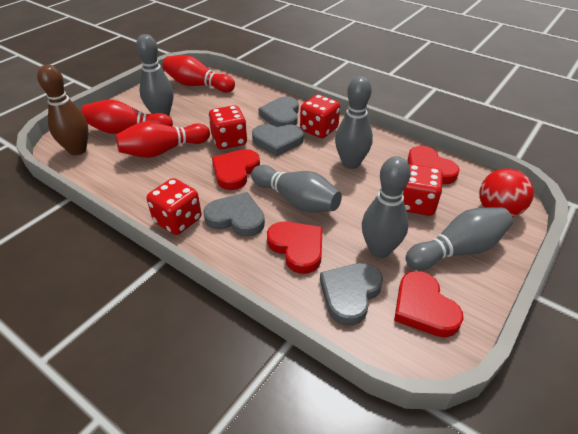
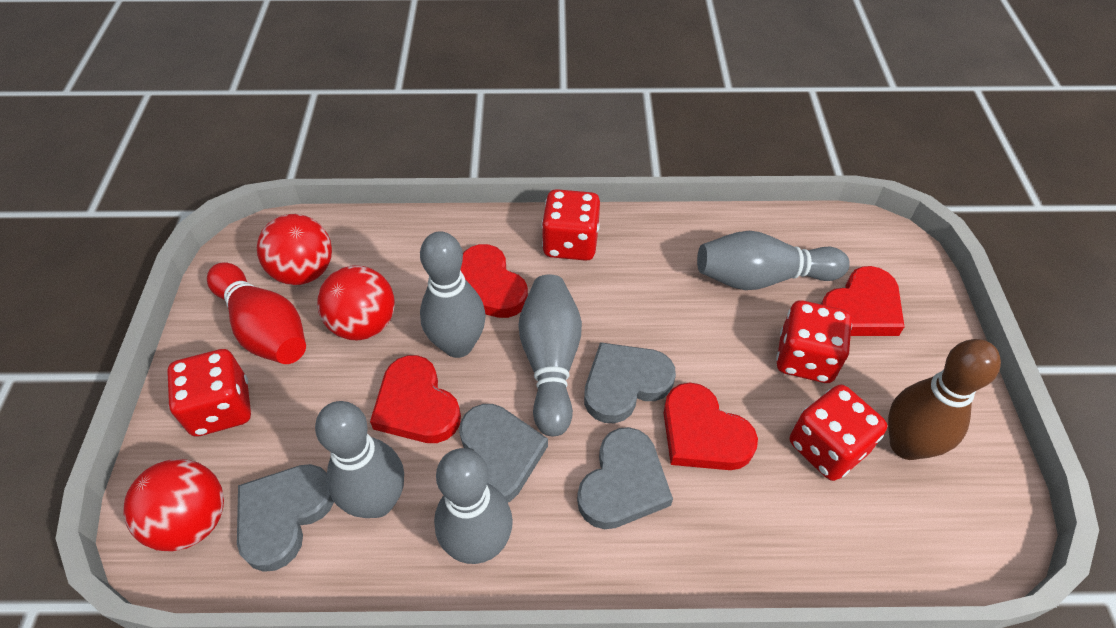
red ball: [479,168,534,217] = 1 -> [123,459,224,551] [257,214,332,285] [317,266,395,340] = 3
red bowling pin: [81,100,173,134] [116,122,210,158] [162,55,235,93] = 3 -> [207,263,306,364] = 1

